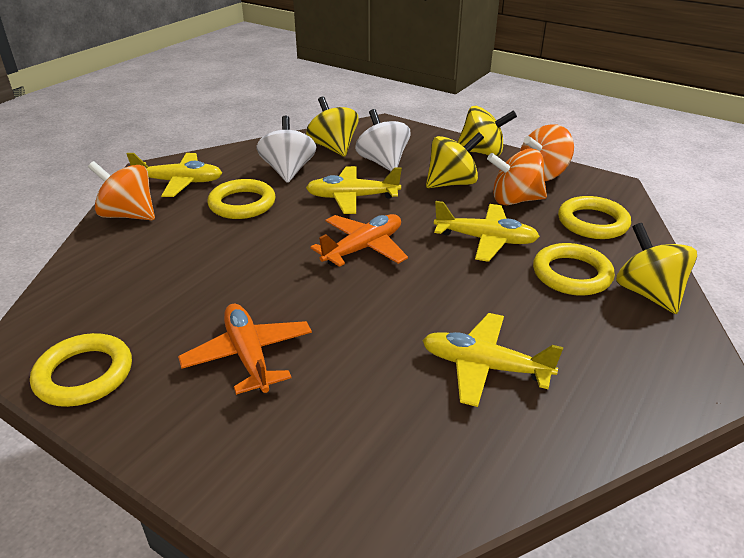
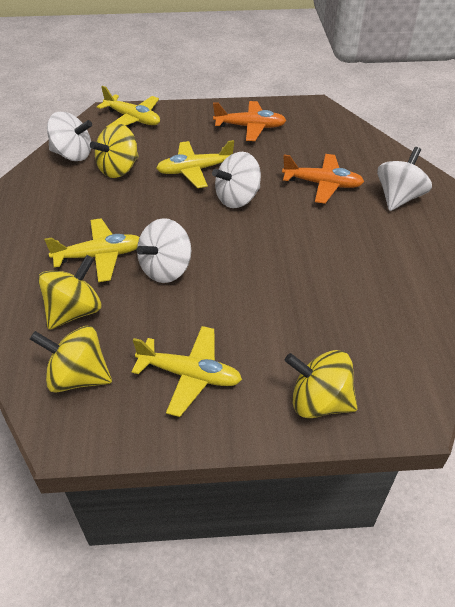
orange spinning top: [88,161,155,220] [487,149,547,205] [520,124,574,181] = 3 -> none = 0
white spinning top: [257,116,316,183] [355,109,410,171] = 2 -> [47,112,92,161] [136,218,191,283] [212,152,261,208] [377,147,432,211] = 4
yellow ring: [30,333,132,407] [207,179,276,219] [533,243,615,296] [558,196,631,239] = 4 -> none = 0

